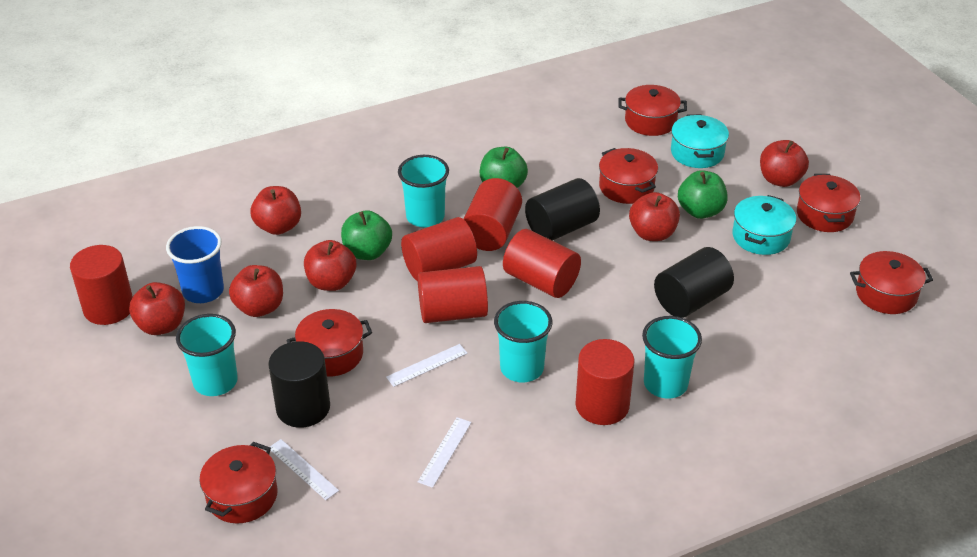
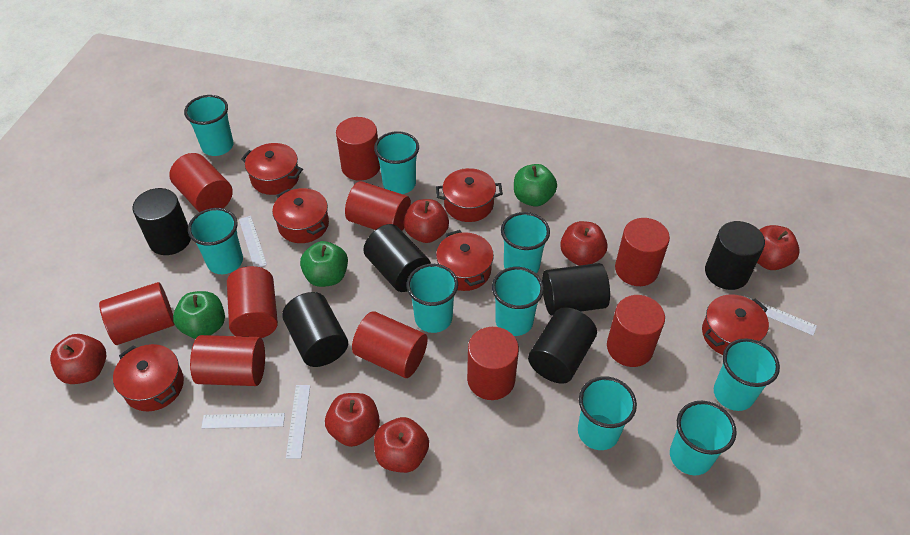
black cylinder: [268,341,330,428] [525,178,600,241] [654,247,734,318] = 3 -> [133,188,191,255] [282,292,348,367] [363,224,431,292] [528,307,597,384] [542,263,610,316] [705,221,765,290] = 6
blue cup: [166,226,224,303] = 1 -> none = 0
red cylinder: [70,245,133,325] [401,217,477,281] [418,266,488,323] [464,178,522,251] [503,229,581,298] [575,339,635,425] = 6 -> [99,282,175,345] [169,153,233,212] [190,335,265,386] [227,266,278,338] [336,117,380,181] [345,181,411,231] [352,311,428,378] [467,327,519,400] [607,295,665,367] [615,218,670,286] = 10
turquoise cup: [176,314,238,396] [398,155,449,227] [494,301,552,382] [642,316,702,399] = 4 -> [184,95,234,156] [188,208,243,274] [374,131,419,194] [407,264,458,333] [492,267,544,336] [501,212,550,274] [578,376,637,450] [670,401,737,475] [714,338,780,411] = 9
turquoise pot: [671,114,729,168] [732,195,796,255] = 2 -> none = 0
white ruler: [270,439,339,500] [386,344,468,387] [418,417,472,488] = 3 -> [201,413,285,429] [239,216,267,267] [286,385,310,459] [744,296,817,336] = 4

